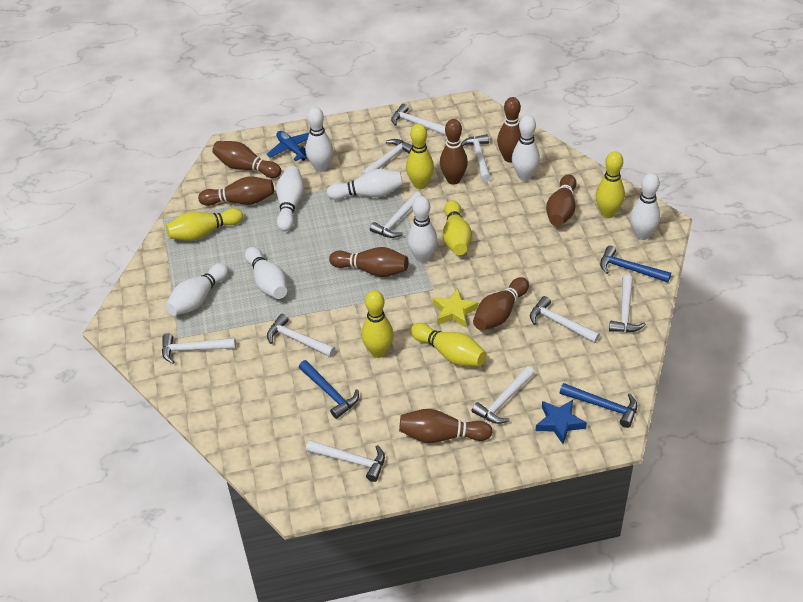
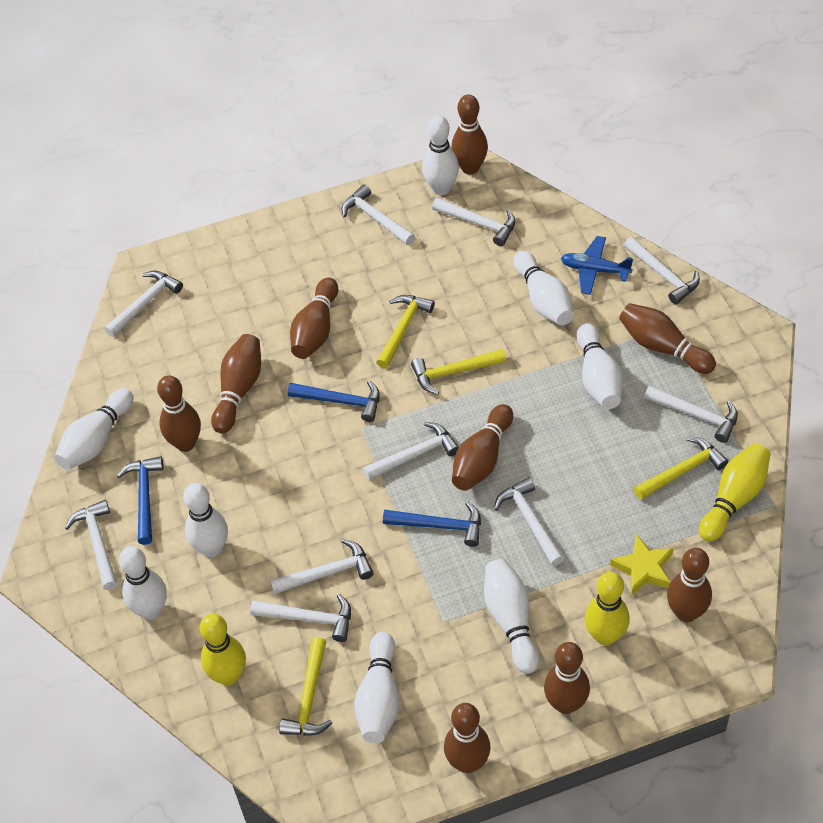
blue star: [536,400,587,444] = 1 -> none = 0
brown bowling pin: [198,177,274,206] [212,141,281,178] [329,247,409,277] [399,409,492,443] [440,119,468,185] [473,277,529,331] [497,97,521,163] [546,175,577,226] = 8 -> [157,375,201,452] [211,334,261,433] [290,278,338,359] [444,703,491,773] [452,94,488,175] [452,404,513,491] [544,642,590,714] [619,303,716,374] [667,548,712,622] = 9
yellow bowling pin: [166,208,243,241] [361,290,394,358] [406,124,434,189] [410,323,486,366] [443,200,472,255] [595,151,625,218] = 6 -> [200,614,246,685] [585,572,630,645] [699,443,770,542] = 3
yellow hammer: none = 0 -> [279,637,332,736] [376,295,435,369] [411,349,506,395] [634,437,728,500] = 4

